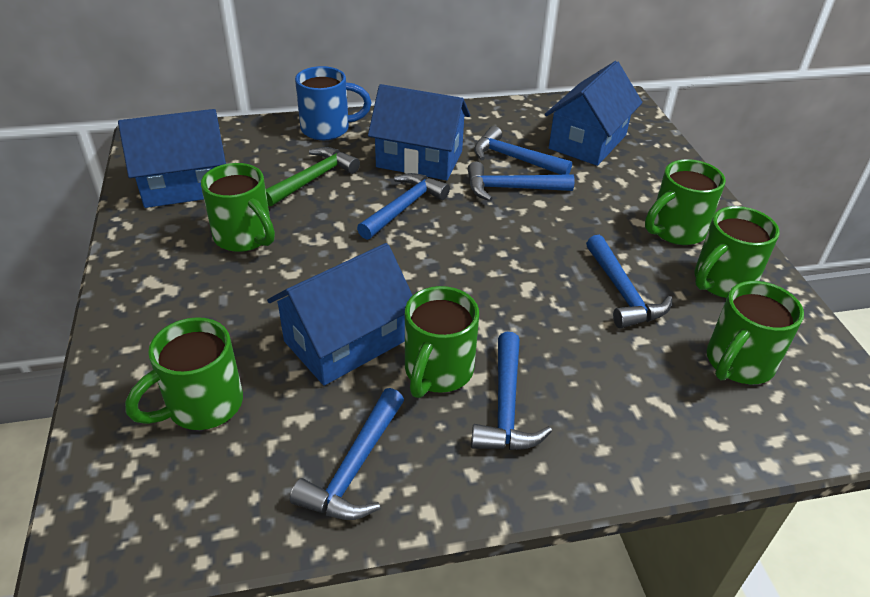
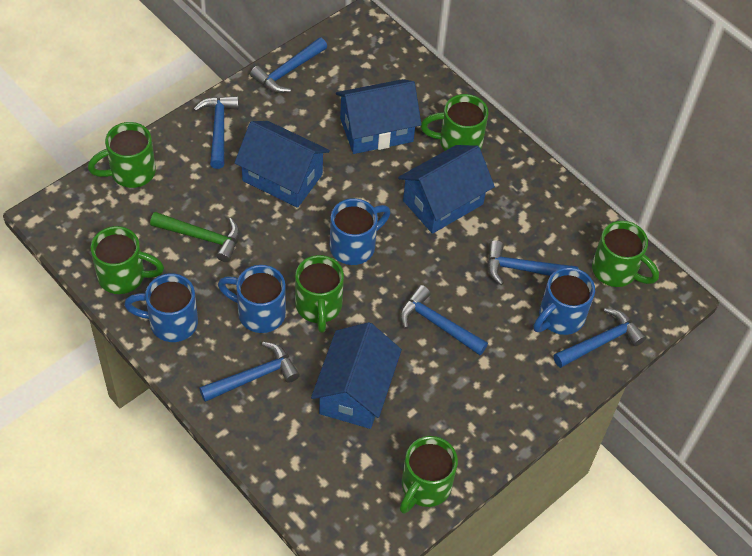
blue mug: [295,66,371,140] = 1 -> [124,274,198,342] [218,265,286,333] [330,198,391,265] [533,267,595,335] = 4

